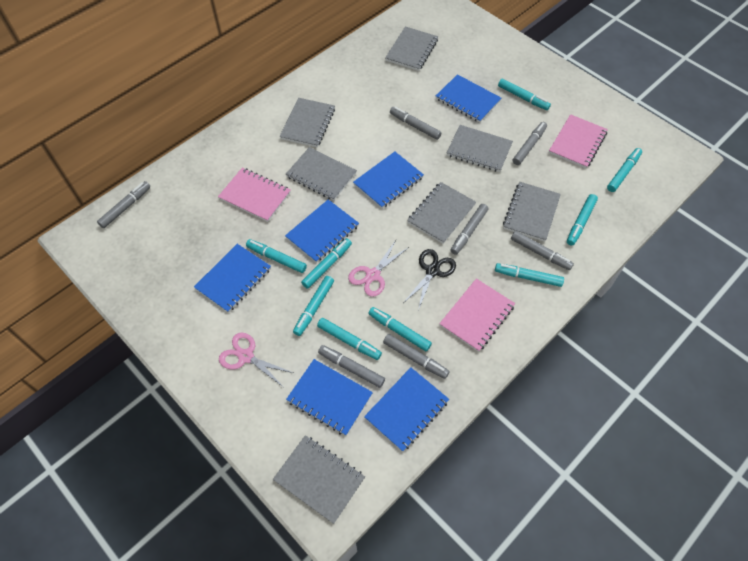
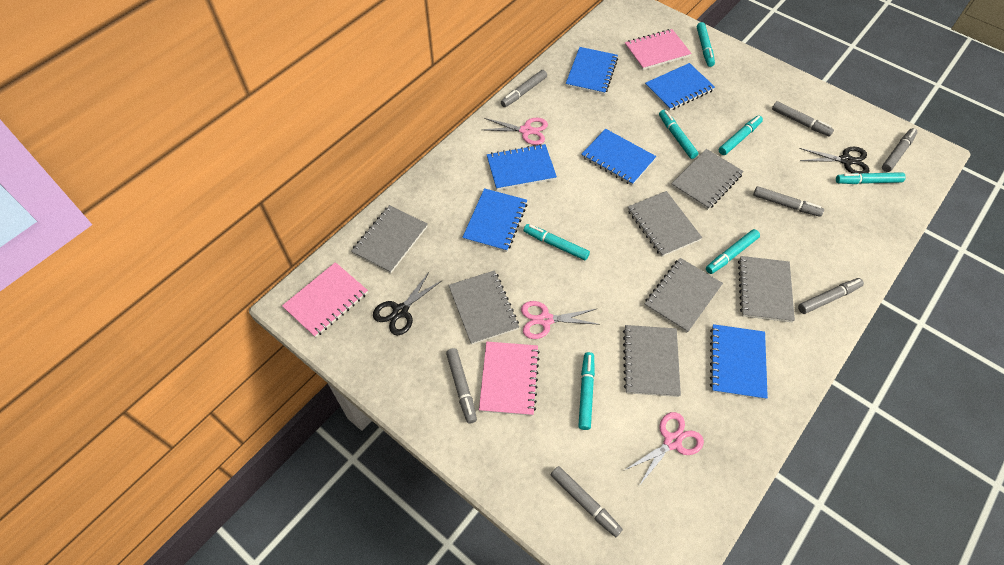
black scissors: [403,249,456,310] = 1 -> [373,271,443,335] [799,147,869,174] = 2
pink scissors: [219,333,293,387] [348,240,409,297] = 2 -> [483,118,548,145] [521,301,600,339] [625,412,704,486] = 3
turquoise marker: [246,239,307,273] [293,276,334,336] [301,238,352,289] [317,318,382,360] [368,307,432,351] [495,263,564,287] [498,79,551,110] [567,194,598,245] [607,148,642,192] = 9 -> [523,224,590,260] [578,352,595,430] [659,110,698,159] [697,22,715,67] [706,229,760,274] [719,115,763,155] [836,172,906,184] = 7

